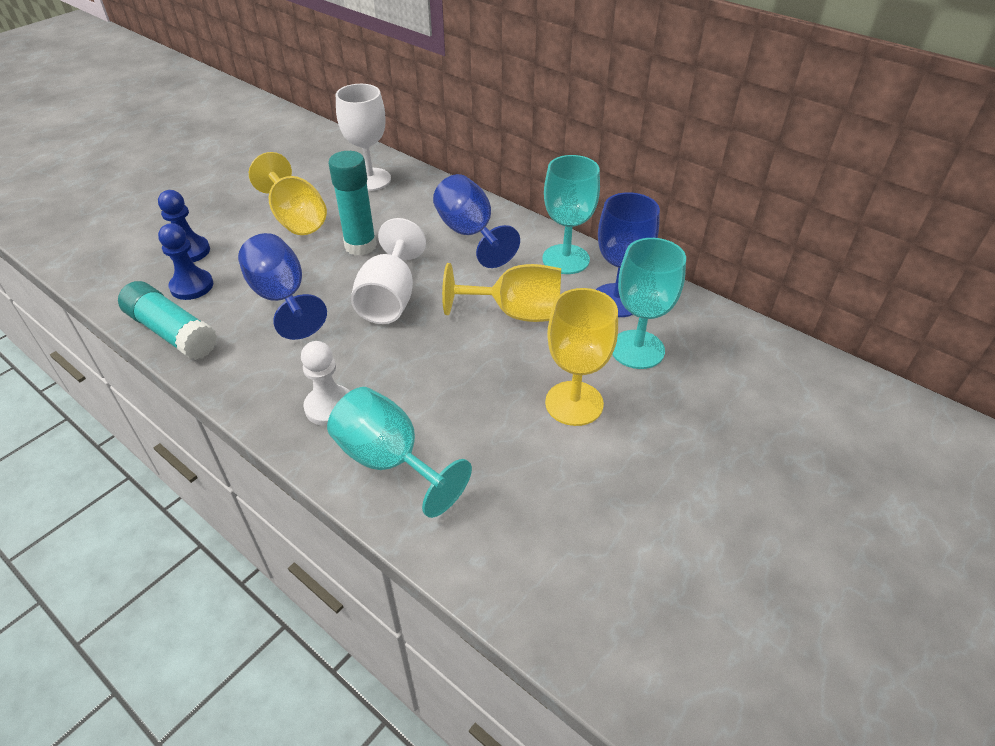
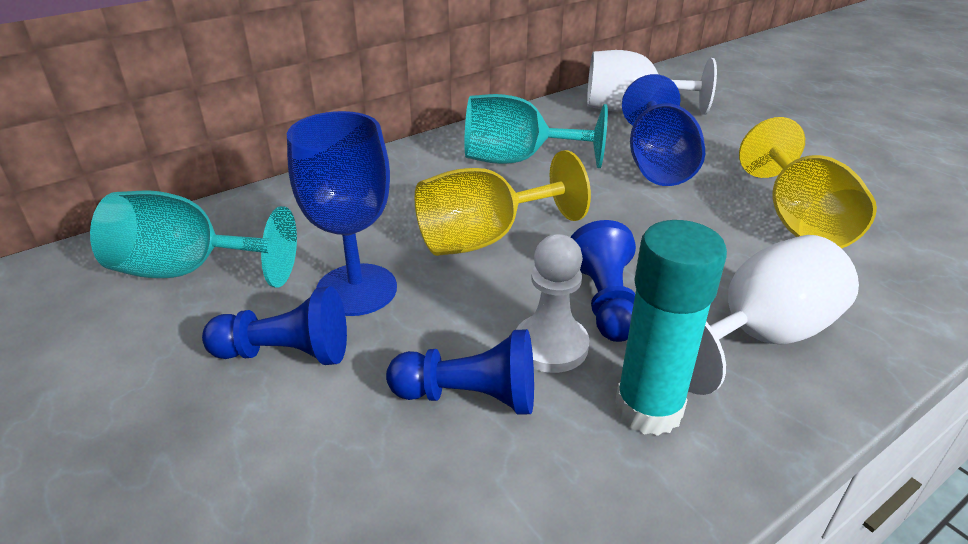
blue goblet: [238,233,327,340] [433,174,520,268] [596,192,660,317] = 3 -> [287,111,397,316] [622,74,705,186] = 2
blue pawn: [158,190,210,262] [158,223,213,300] = 2 -> [202,287,347,365] [386,329,534,415] [571,220,636,342] = 3
turquoise glue stick: [118,281,217,360] [328,151,377,256] = 2 -> [615,220,727,436] = 1
turquoise goblet: [327,387,472,518] [542,155,600,274] [612,238,686,369] = 3 -> [90,190,297,288] [464,94,608,168] = 2
yellow goblet: [249,152,327,235] [442,263,561,322] [545,288,618,426] = 3 -> [414,150,591,256] [739,117,877,248] = 2

